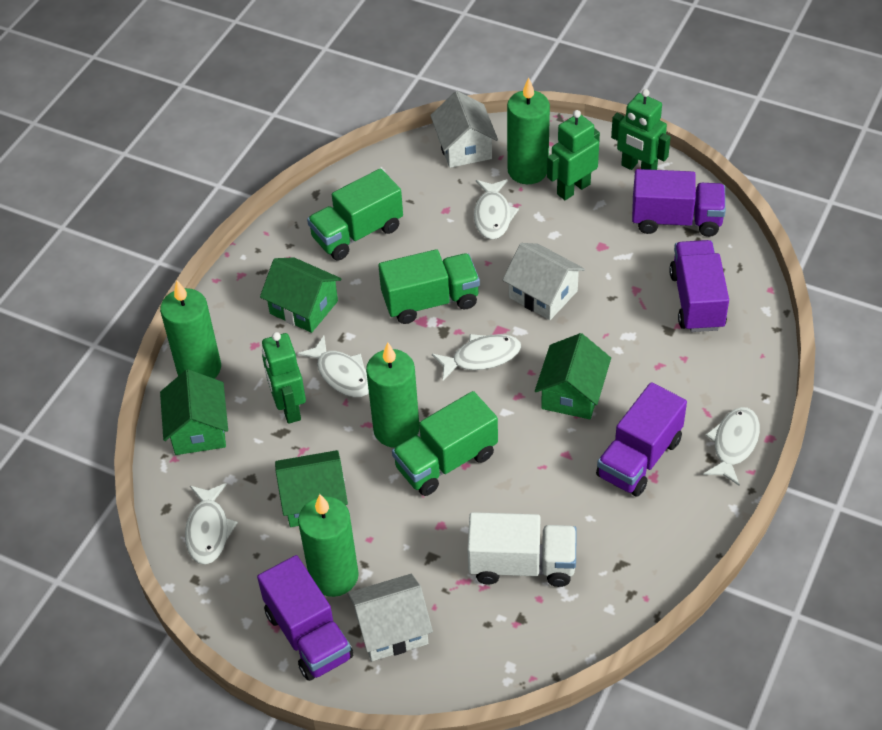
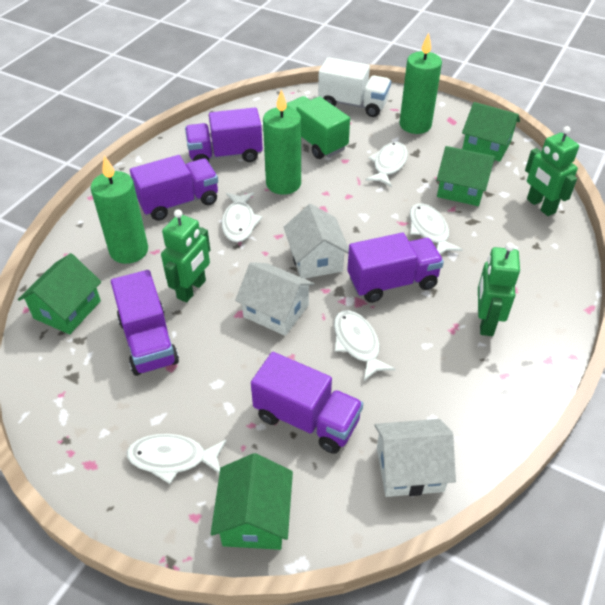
green candle: [160,280,221,379] [298,494,359,597] [366,342,420,448] [507,78,550,184] = 4 -> [91,155,148,264] [263,90,301,195] [399,33,442,134] = 3
green truck: [307,168,403,260] [378,249,480,324] [392,391,498,496] = 3 -> [287,96,350,159] = 1
purple truck: [257,555,353,681] [596,382,687,497] [632,169,726,237] [669,240,729,332] = 4 -> [111,270,179,376] [130,155,218,221] [185,108,263,162] [251,352,363,454] [347,233,444,303] = 5

